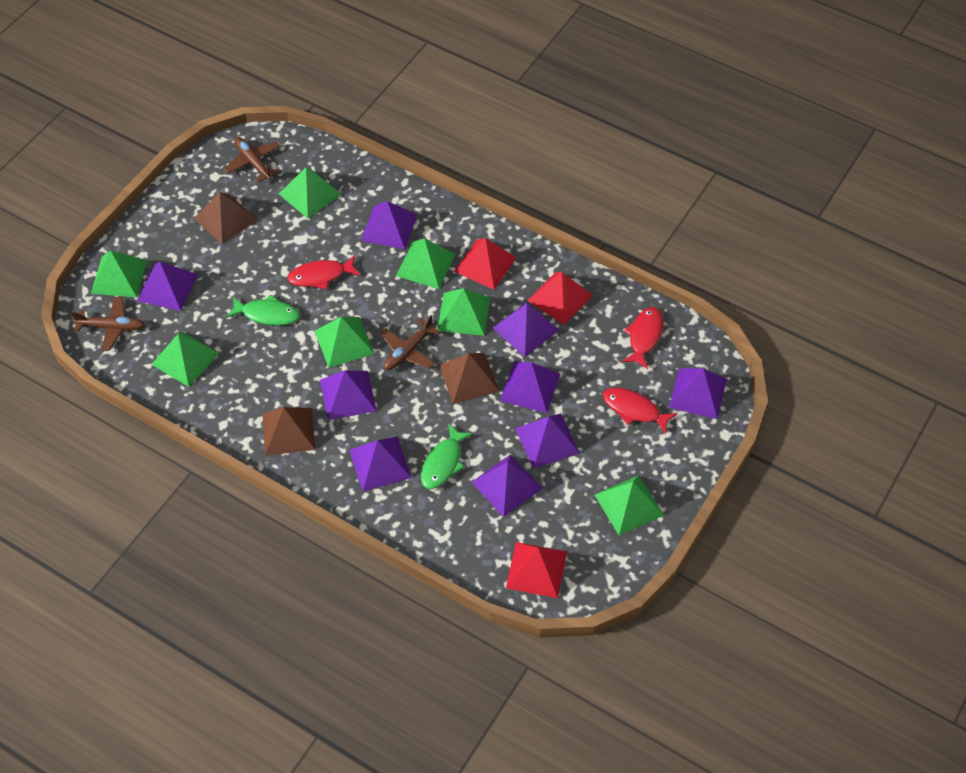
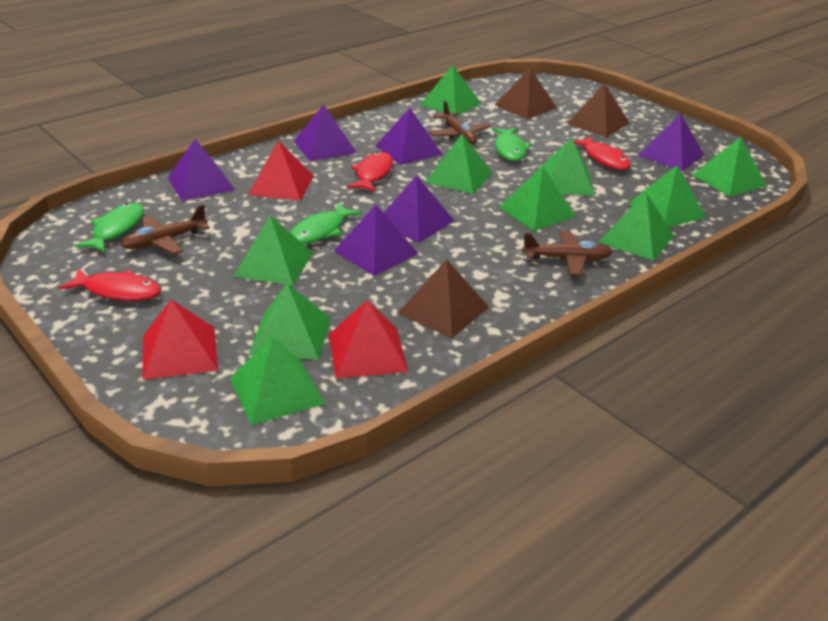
green fish: [226,295,300,326] [421,423,473,489] = 2 -> [74,203,144,253] [290,203,362,244] [492,128,532,161] = 3
green pyramid: [91,250,147,297] [151,332,219,387] [279,167,342,219] [315,317,375,368] [396,239,456,289] [437,288,490,336] [595,475,664,535] = 7 -> [230,337,325,425] [233,215,313,286] [248,284,331,360] [420,65,481,117] [425,134,493,194] [499,166,576,231] [538,138,595,196] [599,192,674,261] [628,165,706,227] [692,137,767,197] = 10
purple pyramid: [137,262,198,311] [320,371,377,420] [349,437,411,492] [361,201,417,250] [471,455,543,517] [493,302,559,357] [500,362,560,413] [515,413,580,469] [669,368,727,419] = 9 -> [168,139,235,201] [294,104,357,161] [334,204,418,276] [375,108,443,165] [384,175,454,243] [638,113,705,171] = 6

